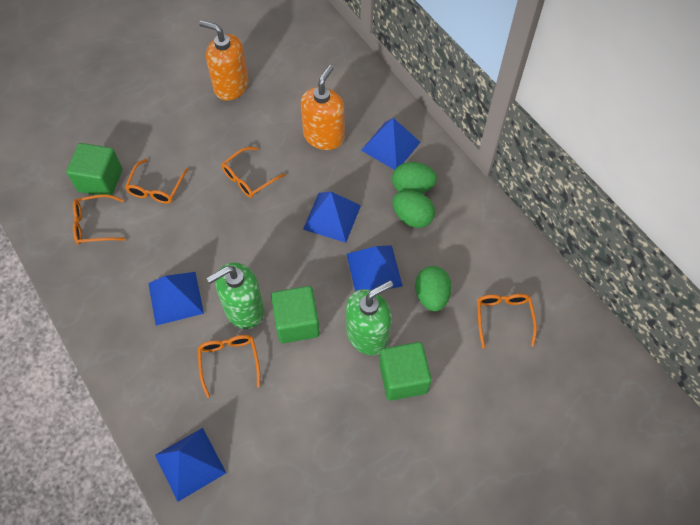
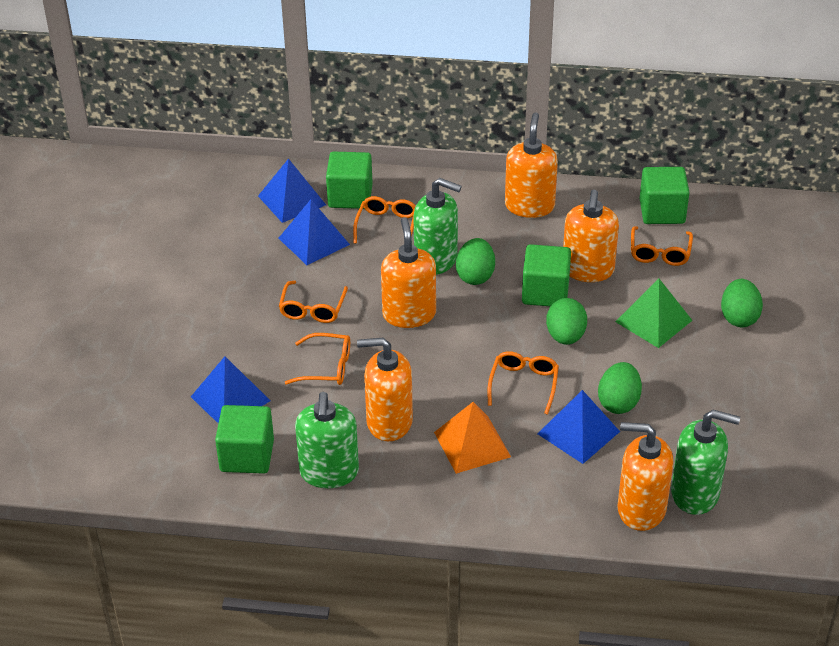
blue pyramid: [148,272,204,326] [155,428,226,502] [303,192,361,243] [347,245,403,291] [361,118,420,170] = 5 -> [191,356,270,423] [258,158,326,223] [279,200,350,265] [538,390,620,464] = 4
green cube: [66,143,122,195] [271,286,320,343] [379,342,432,401] = 3 -> [215,405,274,474] [326,151,373,209] [522,244,571,306] [640,167,690,224] = 4
green egg: [392,162,437,194] [392,191,435,228] [415,266,452,311] = 3 -> [456,238,495,285] [546,298,587,345] [598,362,642,414] [721,279,763,327] = 4
green pyramid: none = 0 -> [615,279,693,348] = 1
green soap dispenser: [207,262,264,329] [346,280,393,355] = 2 -> [295,392,359,488] [413,178,462,275] [671,410,740,515] = 3
orange pyramid: none = 0 -> [434,402,511,474] = 1
orange soap dispenser: [199,20,249,101] [301,65,345,150] = 2 -> [357,338,413,441] [381,217,436,328] [505,112,558,218] [563,190,619,282] [617,422,673,531] = 5

